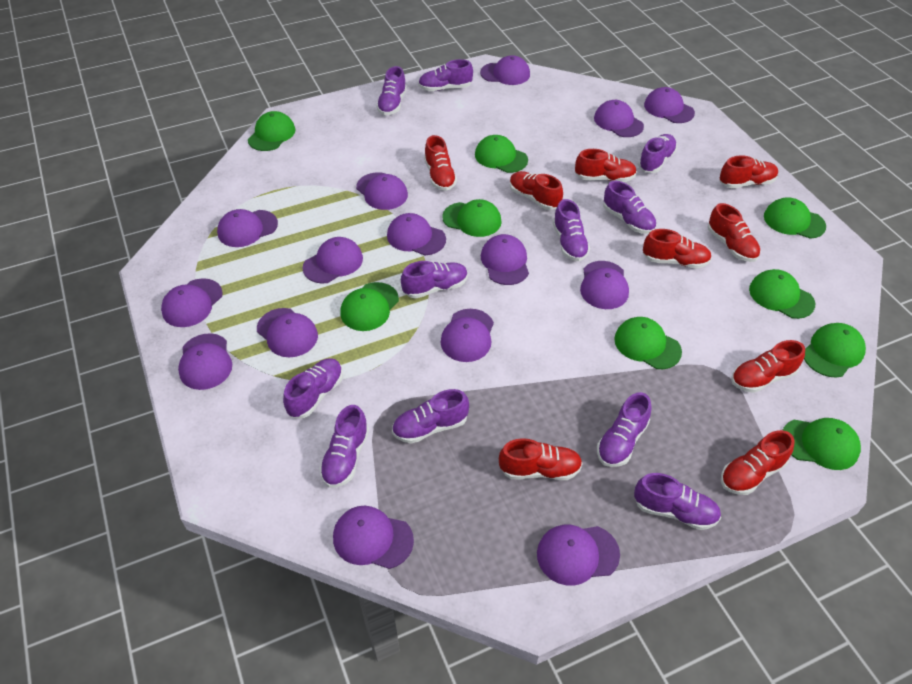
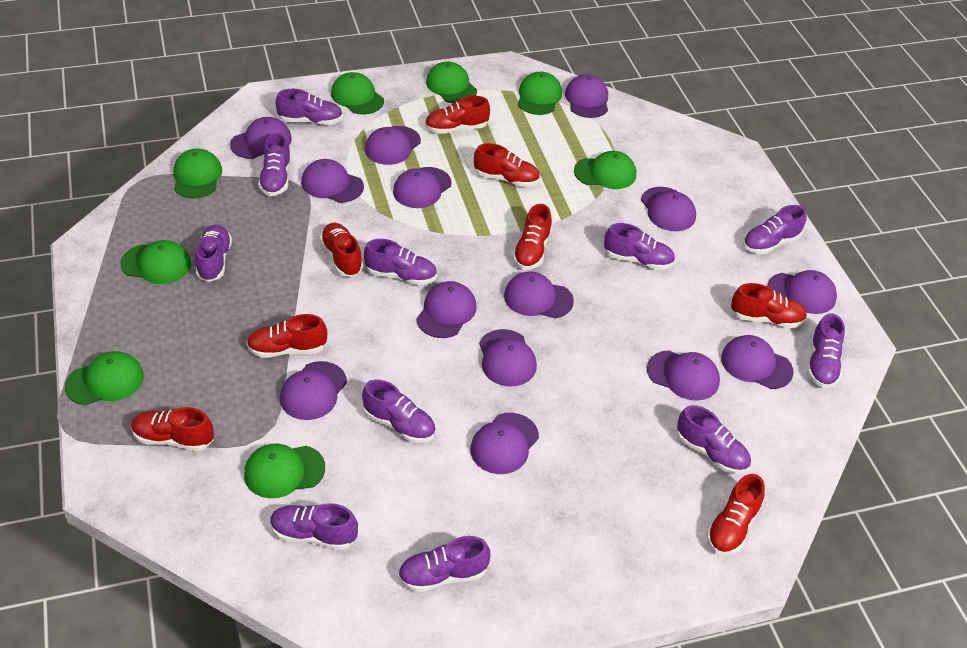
green cap: [248,111,295,151] [340,282,399,331] [442,199,502,237] [475,135,528,173] [614,317,682,369] [749,269,815,319] [764,197,826,239] [783,418,861,470] [804,323,866,377] = 9 -> [65,351,144,405] [120,240,191,284] [173,148,222,198] [244,444,325,498] [331,72,384,114] [426,62,477,103] [518,72,562,115] [574,151,636,189] = 8
purple cap: [161,278,223,327] [178,333,232,390] [217,209,278,247] [257,308,318,357] [303,237,363,284] [333,506,414,569] [356,173,408,210] [387,213,446,256] [441,309,494,362] [480,55,530,85] [481,234,529,285] [537,525,620,586] [580,261,629,309] [594,100,644,137] [644,87,695,123] = 15 -> [230,117,292,159] [280,361,347,420] [301,159,364,203] [365,126,421,165] [393,167,452,208] [416,281,476,338] [470,413,539,474] [479,329,537,386] [504,271,574,319] [565,74,608,118] [641,187,696,231] [647,350,720,401] [721,335,794,389] [767,270,837,314] = 14
red shoe: [424,135,457,191] [499,438,583,480] [510,171,563,210] [575,149,637,182] [643,229,712,269] [708,203,760,262] [720,155,778,188] [721,430,795,495] [731,340,805,393] = 9 -> [131,407,214,451] [247,314,327,358] [320,223,363,277] [425,96,490,134] [474,143,540,187] [513,204,552,270] [707,474,765,555] [731,283,807,328] = 8

